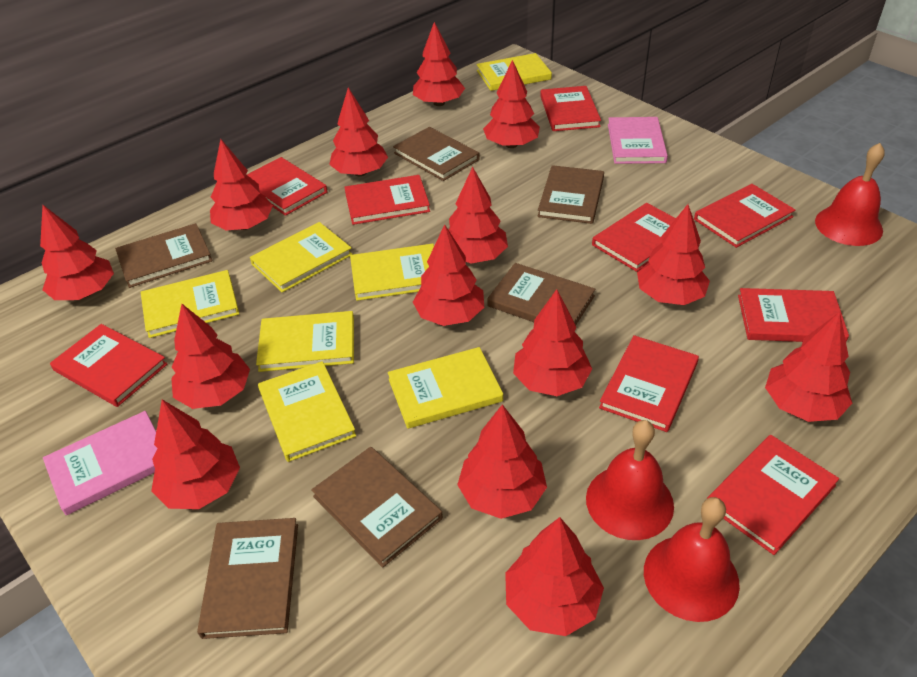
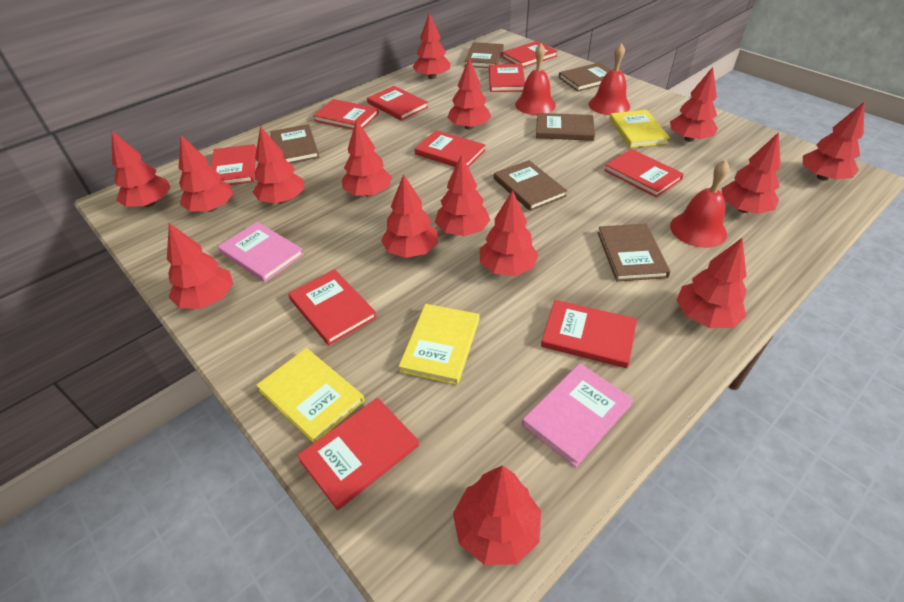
red book: [50,324,167,407] [247,157,327,216] [344,175,430,225] [540,86,601,131] [592,203,676,272] [599,335,699,432] [694,184,795,248] [707,435,839,555] [738,288,849,342] = 9 -> [211,144,256,185] [288,269,377,345] [297,398,419,510] [313,99,379,129] [367,86,428,121] [415,130,486,167] [489,64,525,92] [502,41,558,67] [541,300,637,368] [604,149,684,197] = 10
red tree: [40,205,114,300] [151,399,240,509] [171,304,250,409] [210,139,273,230] [329,88,388,176] [413,22,465,106] [413,224,484,326] [448,167,508,264] [457,404,547,519] [483,60,540,148] [505,517,604,636] [513,289,592,396] [637,204,710,305] [765,312,852,422] = 14 -> [112,131,171,207] [167,223,233,309] [178,135,234,212] [253,126,304,203] [342,119,392,196] [381,174,438,258] [413,13,450,79] [435,154,490,236] [447,58,491,130] [453,465,541,565] [480,190,539,276] [670,67,718,142] [676,238,747,328] [721,132,781,214] [803,101,865,181] = 15
yellow book: [141,270,239,338] [250,222,353,292] [256,311,354,372] [258,361,356,462] [350,244,434,301] [388,347,503,429] [477,53,552,91] = 7 -> [256,348,364,443] [399,304,479,385] [609,110,670,148] = 3

